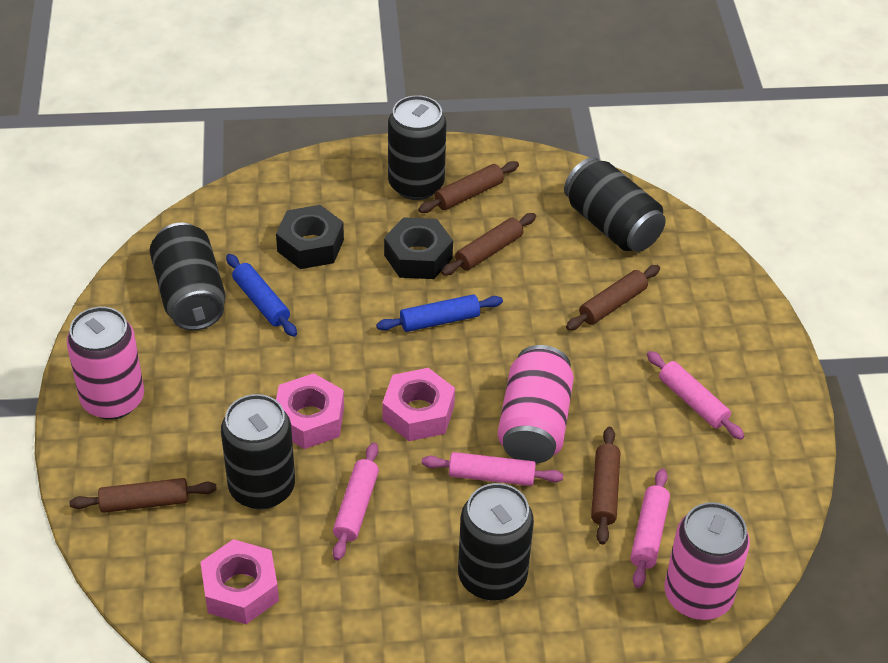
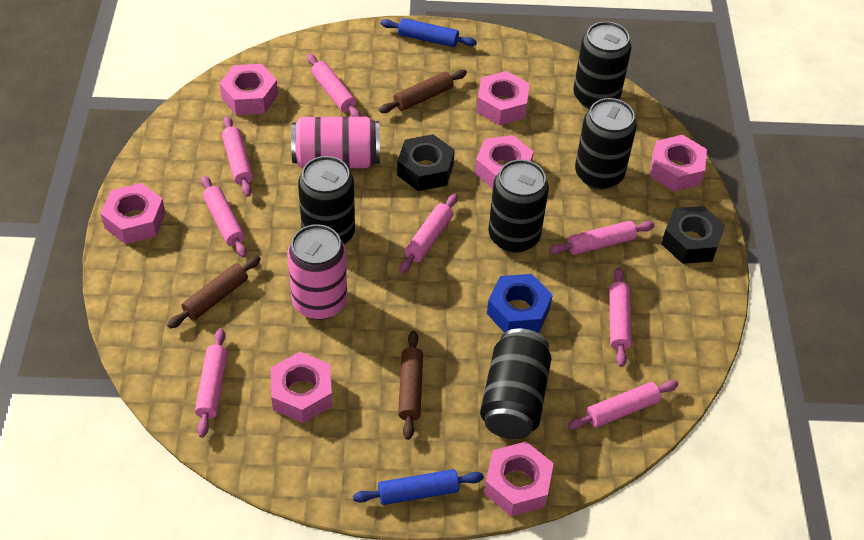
blue nut: none = 0 -> [487,274,553,333] = 1
brown rolling pin: [69,478,217,513] [418,161,519,213] [441,213,536,276] [566,265,660,330] [591,427,620,545] = 5 -> [167,256,261,329] [379,70,467,113] [398,331,423,440] = 3
pink can: [67,307,144,420] [497,345,574,464] [665,502,750,620] = 3 -> [287,224,347,320] [291,117,380,169] = 2
pink nut: [200,539,279,624] [276,373,344,449] [382,368,455,441] = 3 -> [101,183,166,244] [219,64,278,115] [271,352,332,423] [475,135,534,189] [477,71,530,125] [484,442,554,516] [650,135,707,192] = 7
pink rolling pin: [333,443,379,561] [422,452,563,486] [630,468,670,588] [647,351,745,440] = 4 -> [195,328,228,437] [201,176,247,258] [222,116,253,197] [307,54,361,117] [399,194,458,273] [549,221,655,255] [568,380,679,430] [609,267,632,367] = 8

